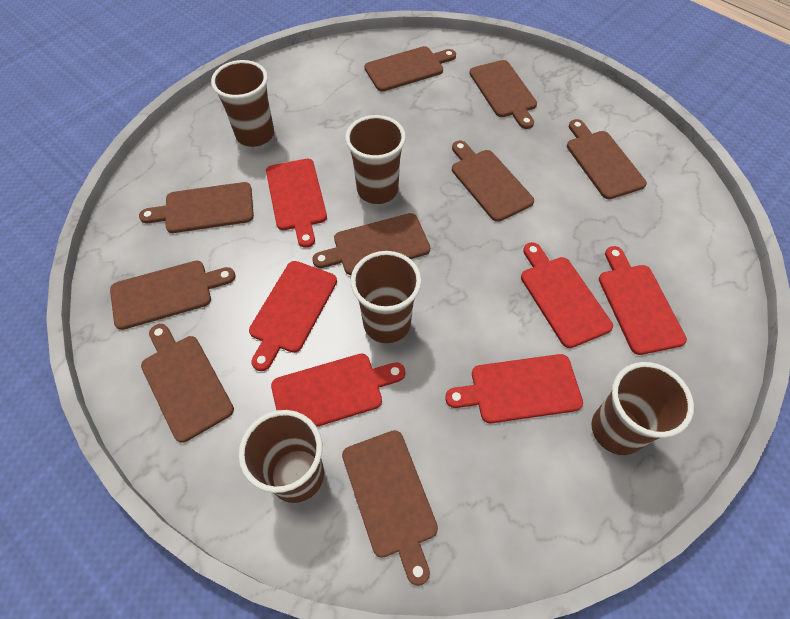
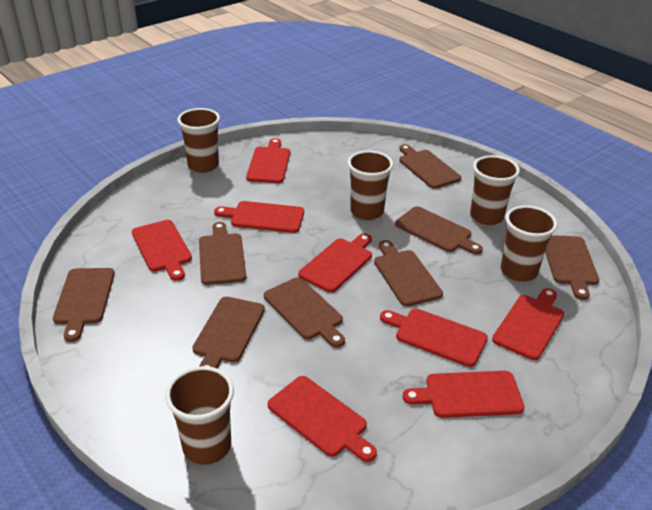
brown cutting board: [110,261,235,330] [139,182,254,233] [141,324,234,443] [312,213,430,275] [342,430,438,586] [364,46,456,92] [452,141,534,222] [469,60,537,129] [567,119,647,199] = 9 -> [53,268,115,342] [192,297,265,368] [199,222,246,285] [264,277,345,348] [374,240,443,307] [395,206,483,255] [399,144,461,189] [545,235,599,300] = 8
red cutting board: [249,261,337,371] [266,159,327,248] [271,354,405,427] [445,354,583,423] [521,242,613,348] [599,246,687,355] = 6 -> [132,220,192,281] [214,201,304,233] [246,138,290,183] [268,376,377,462] [298,233,372,293] [380,309,488,367] [403,371,525,418] [492,288,564,360] = 8

